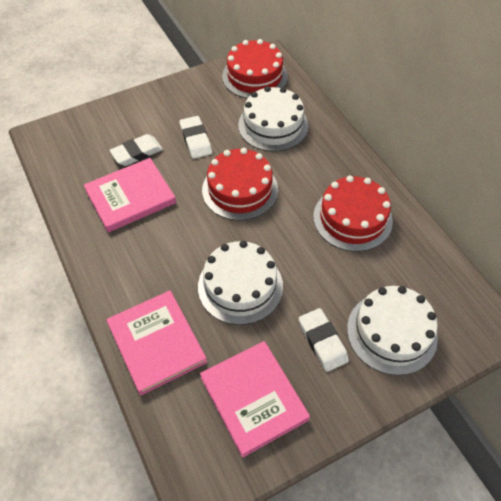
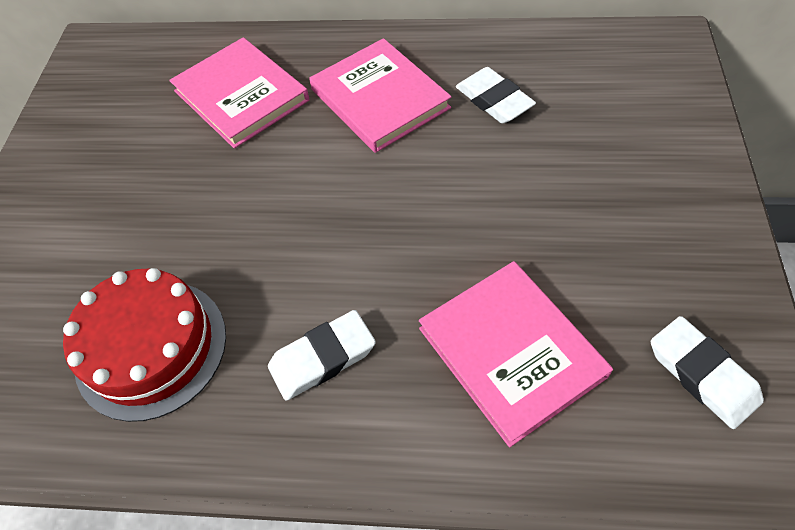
red cake: [202,148,278,220] [222,39,288,99] [313,176,393,252] = 3 -> [63,268,226,422] = 1
white cake: [198,240,283,325] [238,86,308,152] [347,286,438,375] = 3 -> none = 0

